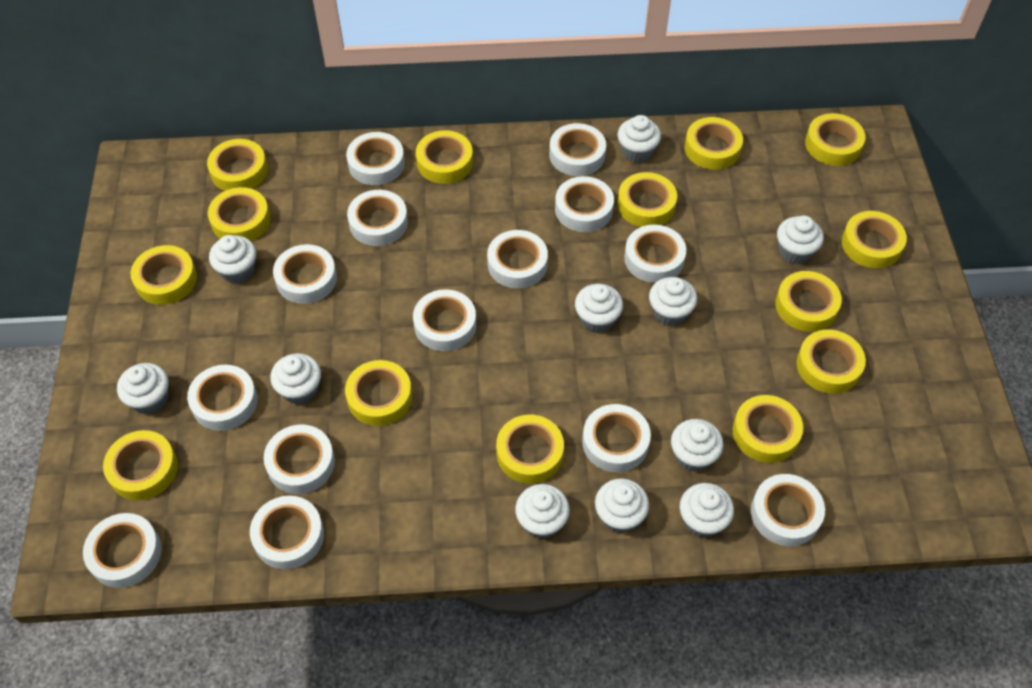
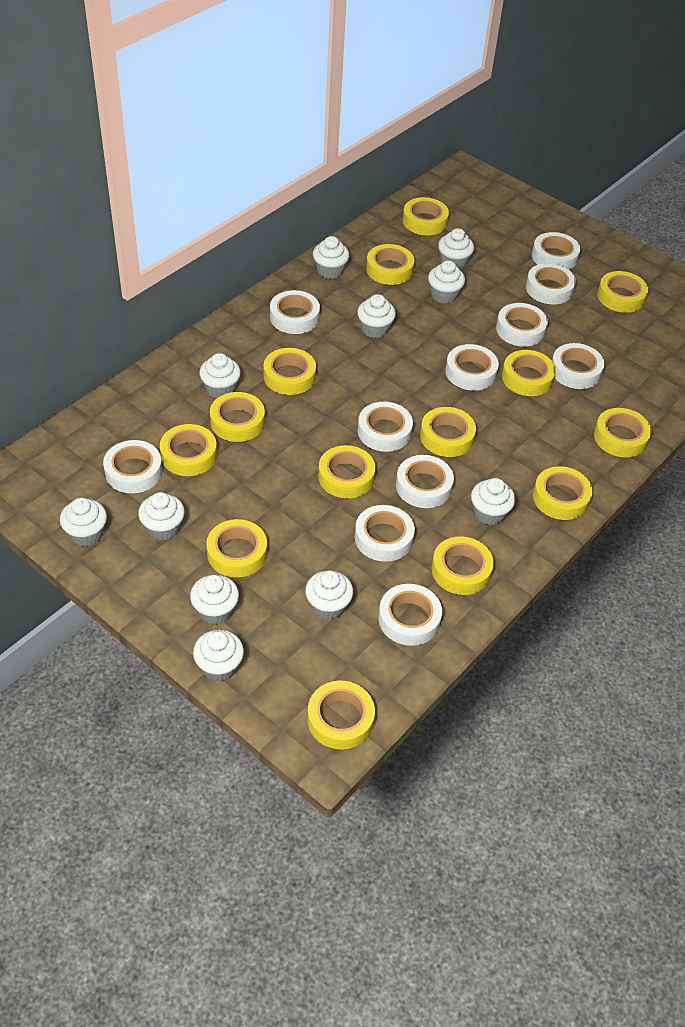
white tape: [83,513,161,588] [187,365,258,431] [250,496,324,569] [264,425,335,494] [273,244,337,304] [346,132,405,185] [347,190,408,246] [413,289,476,351] [487,230,548,288] [549,123,606,176] [555,176,614,232] [582,404,651,472] [624,225,686,283] [751,474,825,546] = 14 -> [103,440,162,493] [270,290,320,334] [355,505,415,562] [358,402,413,452] [378,584,442,646] [396,455,454,508] [445,344,499,391] [496,303,548,347] [526,263,576,305] [532,232,580,270] [552,343,605,389] = 11

